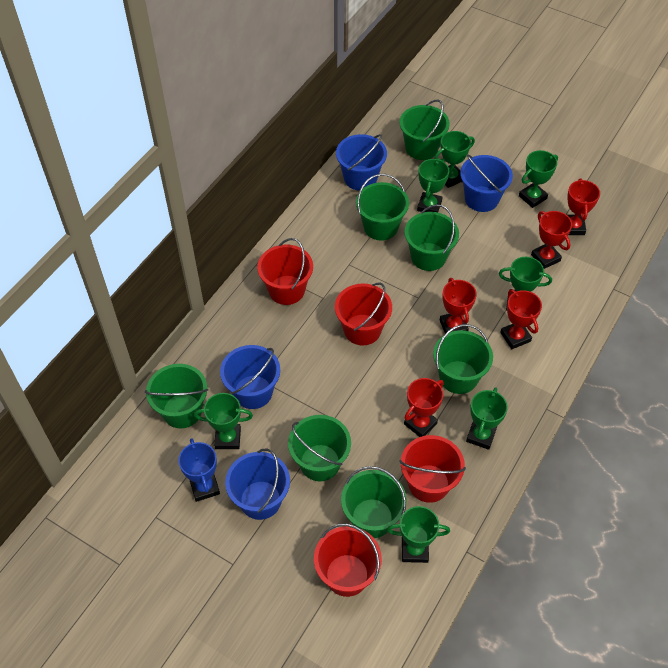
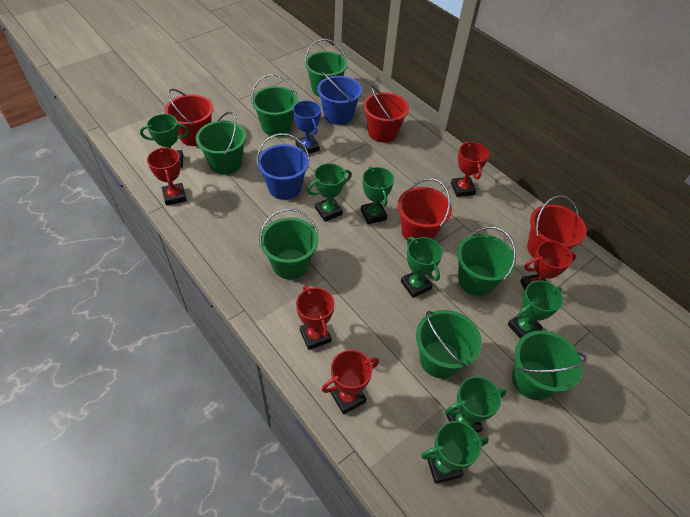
blue bucket: [220,345,280,409] [225,448,290,520] [336,134,387,191] [460,154,513,212] = 4 -> [256,133,310,200] [317,72,362,125] = 2

